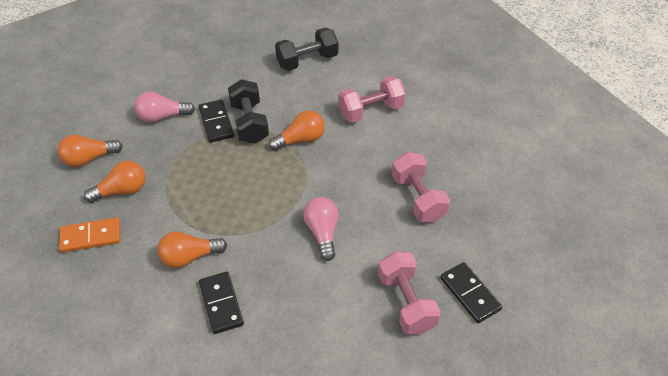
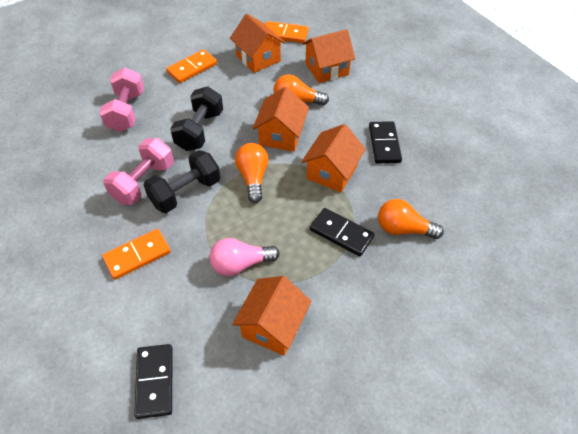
orange domino: [59,217,120,253] = 1 -> [102,229,171,280] [166,50,217,83] [265,21,309,43] = 3
orange house: none = 0 -> [230,14,285,73] [232,276,312,356] [253,87,309,152] [301,124,366,193] [302,29,355,83] = 5
orange light bulb: [58,134,123,167] [84,160,145,203] [158,231,227,268] [269,110,325,151] = 4 -> [235,143,268,203] [273,74,329,106] [378,199,444,239] = 3
pink dumbbell: [338,76,406,123] [378,251,441,334] [392,152,450,223] = 3 -> [99,68,144,132] [103,138,174,205] = 2
pink light bulb: [134,92,195,123] [303,197,339,261] = 2 -> [209,238,280,276] = 1

